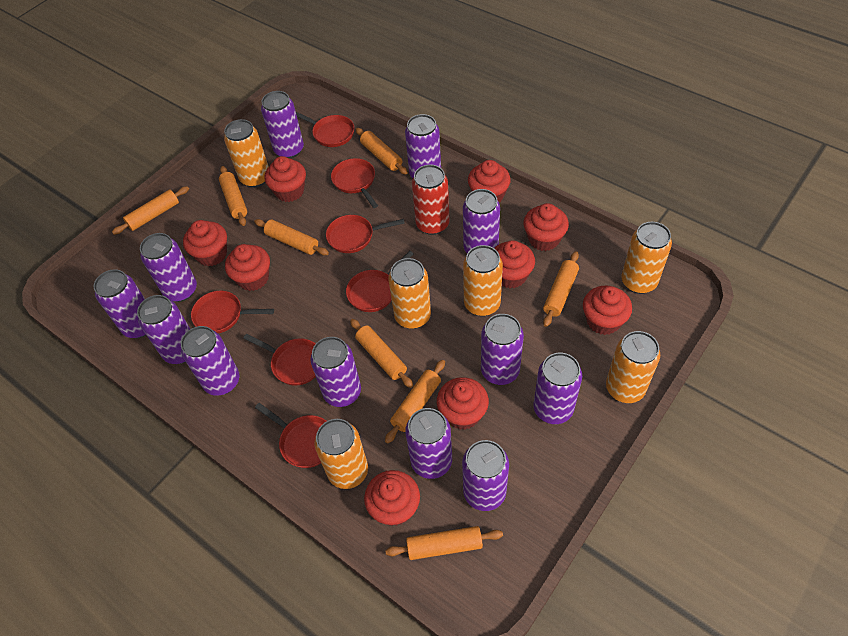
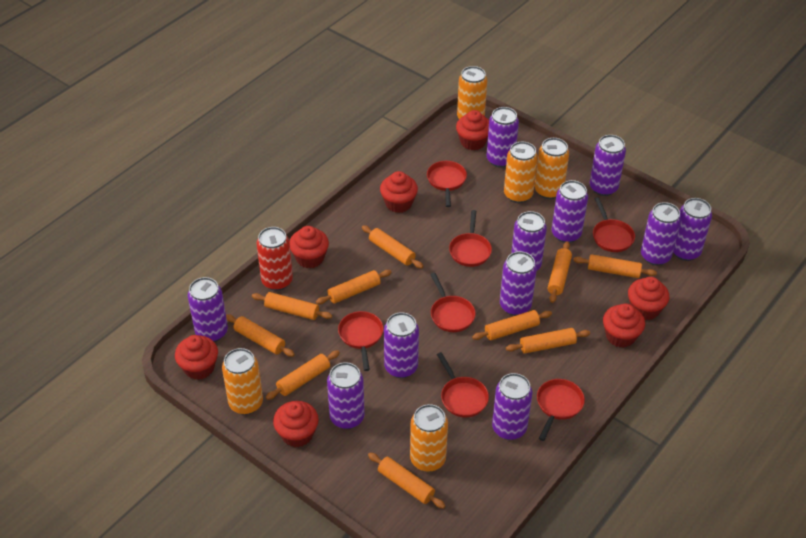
orange can: [224,119,269,188] [315,419,368,489] [388,258,431,329] [463,245,503,316] [606,331,660,403] [621,222,672,294] = 6 -> [222,348,263,415] [410,404,448,472] [457,66,487,119] [504,142,538,203] [535,138,569,199] = 5
orange rolling pin: [112,186,189,235] [219,166,247,226] [254,219,329,256] [350,319,413,388] [356,128,408,175] [385,360,445,443] [385,526,503,560] [543,251,579,327] = 8 -> [226,314,295,357] [252,292,332,320] [266,350,340,400] [316,270,392,304] [362,225,423,269] [368,453,445,509] [472,310,552,340] [506,328,590,354] [548,241,572,303] [573,254,657,278] = 10
purple can: [94,269,146,338] [137,295,190,364] [140,233,197,302] [181,326,240,396] [261,91,304,158] [310,337,361,407] [405,114,441,178] [405,408,452,479] [462,440,509,511] [463,189,500,253] [481,314,524,385] [533,353,582,424] = 12 -> [188,277,228,342] [327,362,365,429] [384,312,419,378] [487,107,519,168] [492,373,532,440] [500,251,537,316] [511,211,547,270] [552,180,588,243] [590,135,626,196] [641,202,681,266] [673,198,712,261] = 11
red cupcake: [183,220,227,266] [225,244,270,291] [265,156,306,202] [364,470,420,526] [437,377,489,430] [468,160,511,202] [494,240,535,288] [524,203,569,251] [583,286,632,335] = 9 -> [175,335,218,380] [273,401,319,447] [289,226,329,268] [380,171,418,213] [456,110,489,150] [603,303,645,348] [628,277,669,320] = 7

